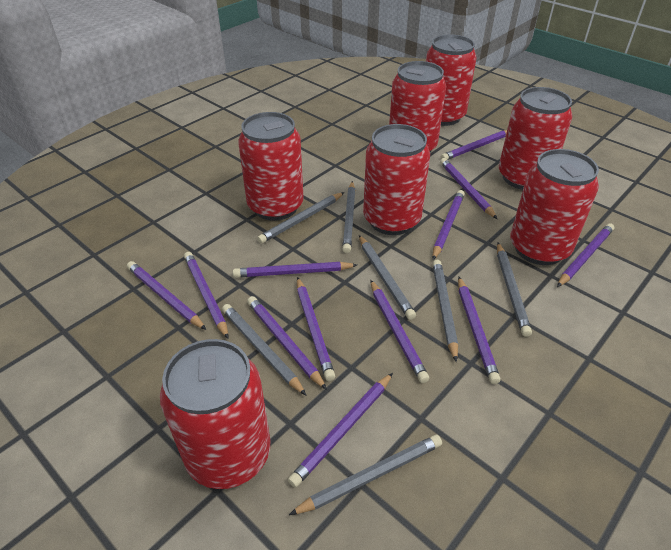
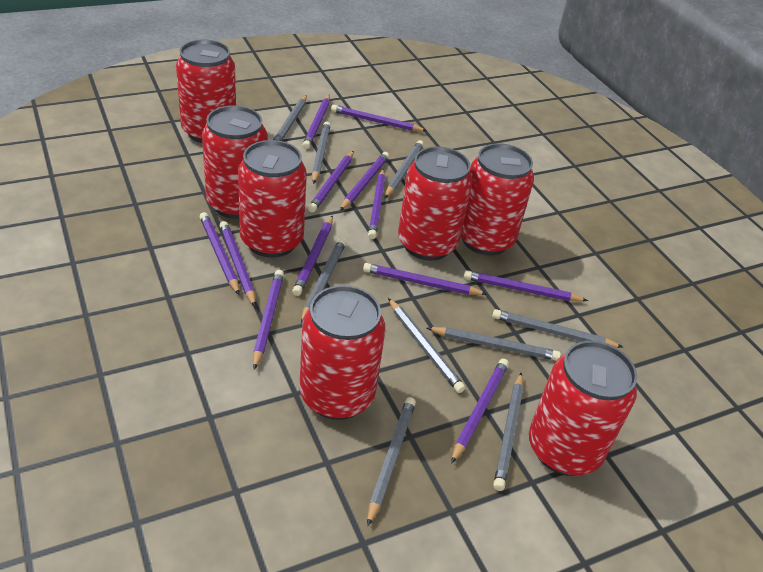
grey pencil: [222,304,306,395] [257,192,344,244] [289,435,442,515] [342,181,355,253] [359,235,416,320] [432,260,458,362] [497,243,532,337] = 7 -> [273,95,307,141] [301,239,346,324] [312,122,331,184] [367,397,416,526] [385,140,424,198] [388,298,465,393] [427,327,561,361] [492,309,623,348] [493,373,523,491] = 9

